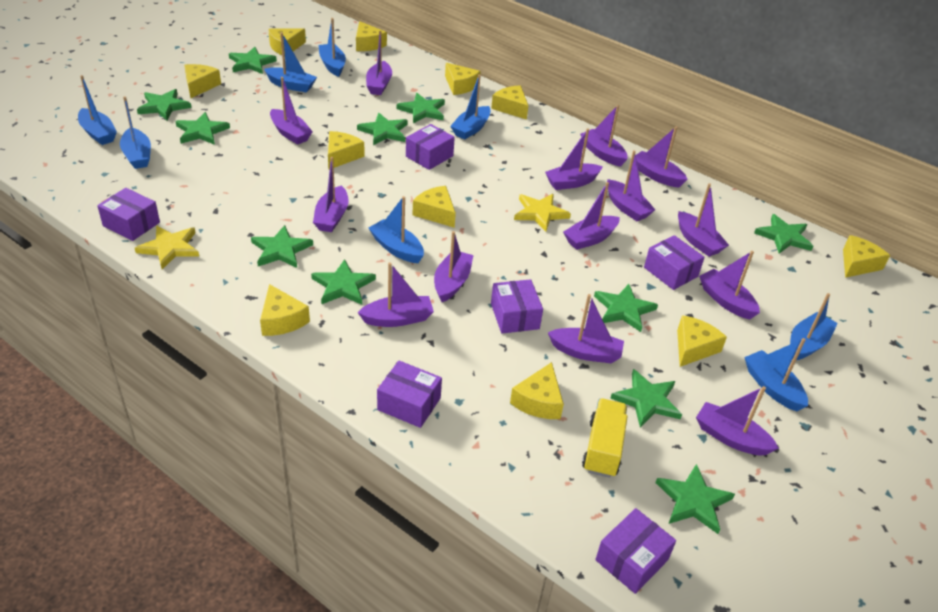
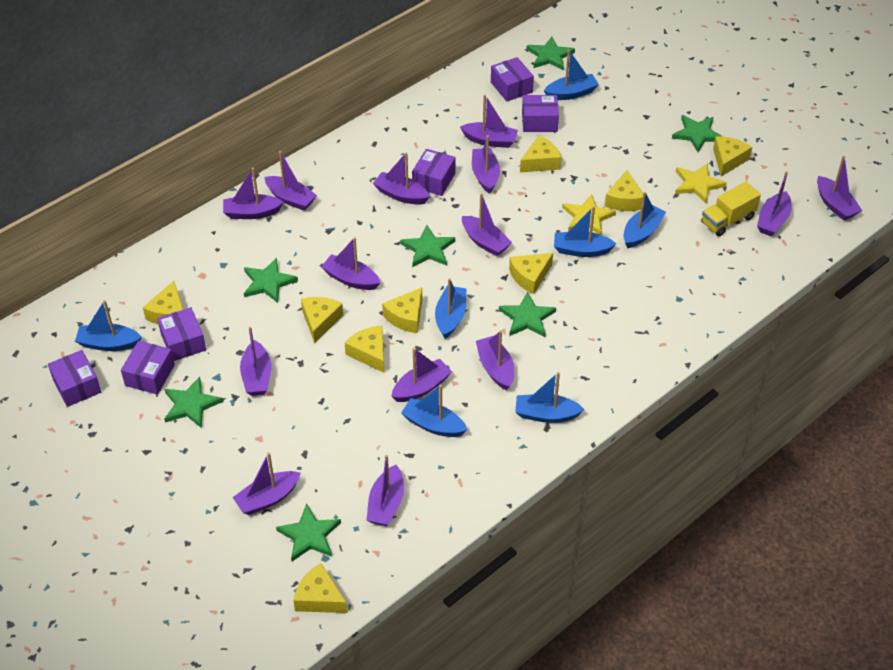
blue boat: [78,75,117,145] [120,96,151,169] [264,33,317,93] [318,18,346,77] [369,196,424,263] [450,74,491,139] [744,338,808,411] [790,293,838,360] = 8 -> [75,300,142,351] [401,385,467,437] [435,278,466,338] [515,372,584,423] [544,50,599,100] [554,206,616,257] [623,192,666,248] = 7
green star: [137,89,191,120] [175,112,230,145] [229,47,277,74] [251,225,313,268] [311,259,376,305] [357,113,408,145] [397,93,445,123] [594,284,658,332] [610,369,682,427] [655,464,735,534] [754,214,813,253] = 11 -> [164,377,223,428] [244,258,298,303] [276,503,341,561] [400,225,455,267] [499,292,556,337] [526,37,575,70] [672,115,723,152] = 7
yellow cheese: [184,64,221,98] [260,284,310,336] [268,28,306,55] [328,131,365,170] [356,21,387,51] [412,186,456,228] [445,63,481,95] [491,85,528,120] [510,362,564,419] [677,315,727,367] [843,235,890,278] = 11 -> [143,281,183,325] [293,563,348,613] [301,297,343,343] [345,326,384,373] [382,288,422,333] [509,253,553,294] [520,136,562,172] [605,170,643,211] [713,136,752,176] = 9

